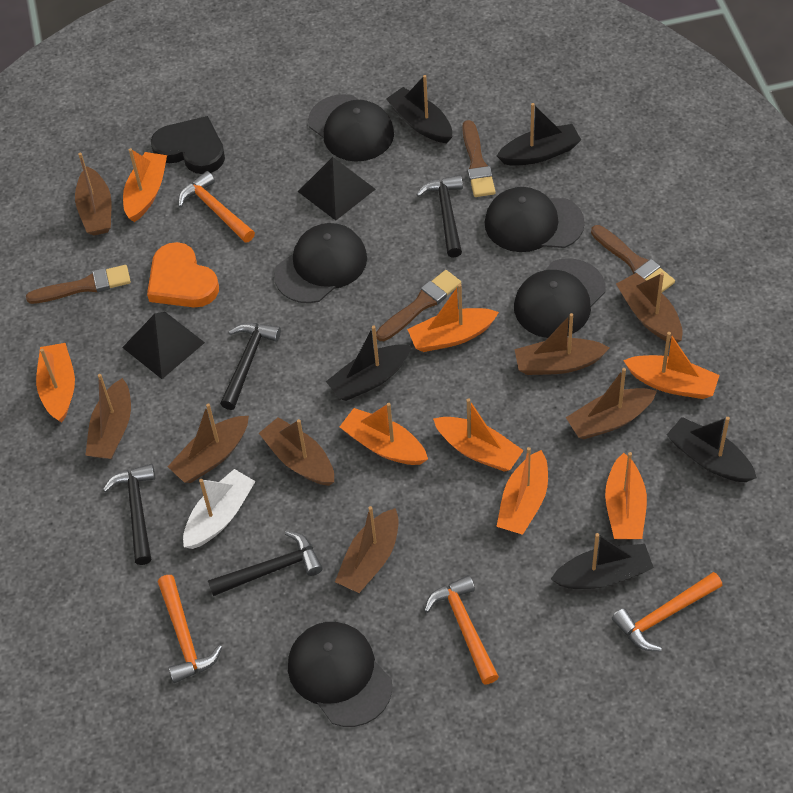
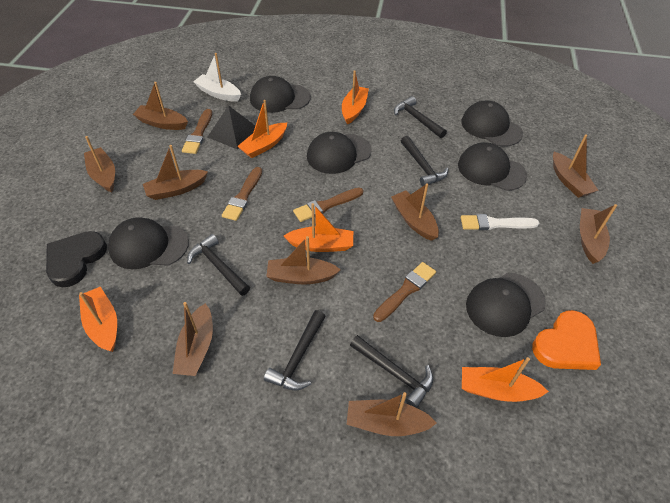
black boat: [326,326,412,401] [386,75,452,143] [497,103,581,166] [551,533,654,589] [667,417,757,482] = 5 -> none = 0
black cap: [274,223,367,303] [288,622,392,727] [308,94,394,162] [485,187,585,252] [514,258,605,338] = 5 -> [108,217,189,269] [250,76,311,113] [307,132,372,174] [458,142,527,191] [462,100,523,147] [466,273,546,337] = 6
black hammer: [103,464,155,565] [208,531,323,596] [220,323,281,410] [416,175,463,258] = 4 -> [187,234,250,296] [264,310,326,390] [350,335,433,408] [394,96,447,138] [401,136,448,186] = 5
black pyramid: [122,312,205,379] [298,157,376,221] = 2 -> [207,105,255,150] = 1
brown boat: [75,153,111,236] [85,374,131,459] [167,403,249,483] [259,417,334,486] [335,506,399,593] [514,313,610,375] [566,368,657,440] [616,272,683,343] = 8 -> [84,136,115,192] [133,82,188,130] [143,145,208,200] [172,302,213,376] [266,236,341,285] [347,392,437,436] [391,183,439,241] [553,135,599,198] [580,204,617,264] = 9
orange boat: [36,343,75,422] [123,148,167,222] [340,403,428,465] [407,284,499,352] [433,398,524,472] [496,447,548,535] [605,452,647,539] [623,332,720,399] = 8 -> [79,287,117,352] [237,100,287,158] [284,203,353,252] [342,71,369,125] [462,357,549,402] = 5
orange hammer: [158,575,222,683] [178,171,255,243] [424,575,499,685] [612,572,723,651] = 4 -> none = 0
white brush: none = 0 -> [461,214,539,230] = 1

